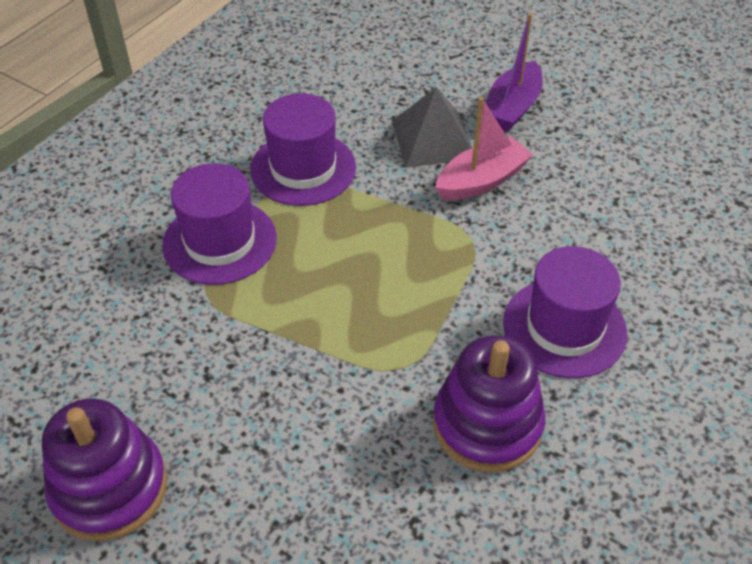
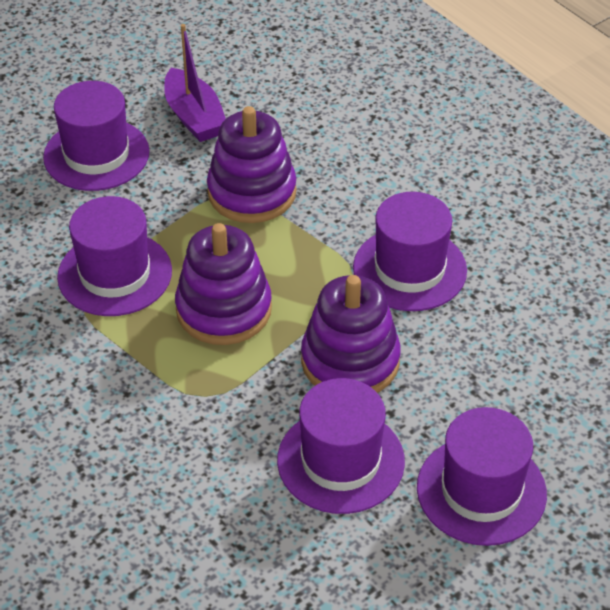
grey pyramid: [392,87,472,168] = 1 -> none = 0
pink boat: [435,97,533,200] = 1 -> none = 0
purple hat: [162,163,277,285] [250,93,356,206] [503,246,627,378] = 3 -> [43,81,150,191] [57,196,172,316] [277,378,405,514] [353,192,467,311] [417,407,547,546] = 5
purple stacking toy: [42,398,167,541] [433,335,545,472] = 2 -> [175,223,272,345] [207,106,297,223] [301,275,401,393] = 3

